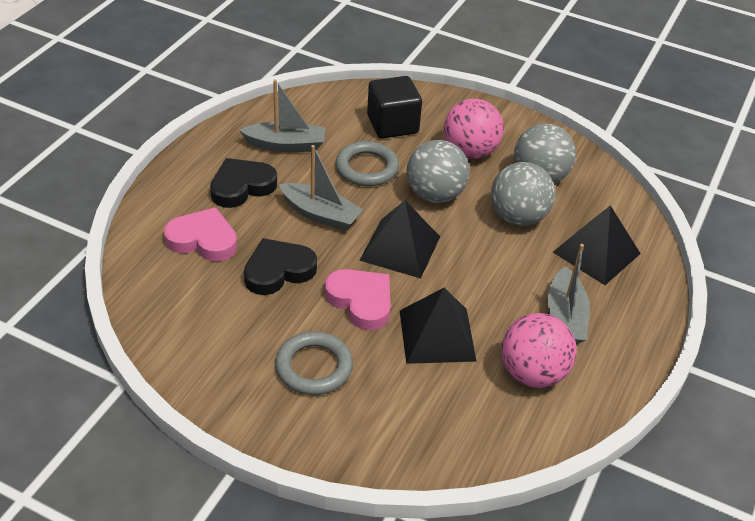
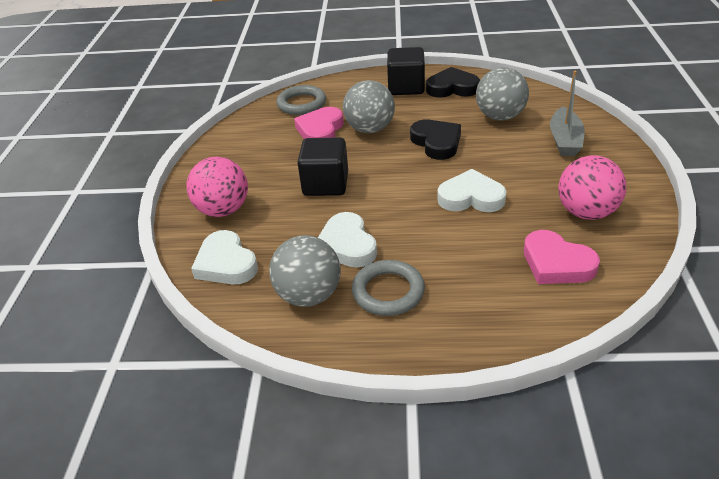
black cube: [367,76,422,139] = 1 -> [297,137,348,196] [387,47,425,95] = 2
black pyramid: [359,200,440,279] [400,288,477,364] [553,205,641,285] = 3 -> none = 0
grey boat: [239,79,325,152] [279,145,364,231] [547,244,590,344] = 3 -> [550,71,585,156] = 1
white heart: none = 0 -> [191,230,258,284] [318,212,377,268] [437,169,507,212] = 3

